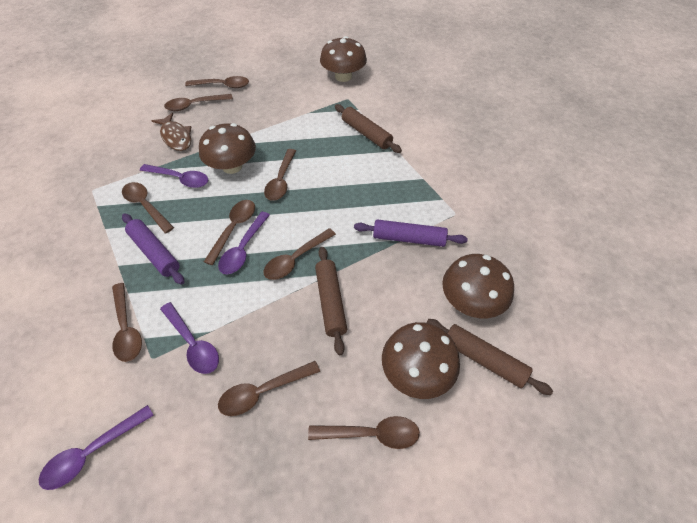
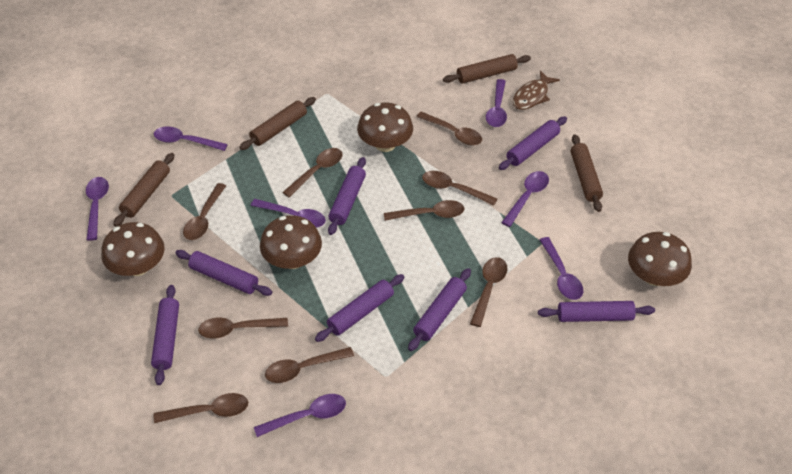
brown rolling pin: [315,247,347,355] [335,104,402,153] [426,319,553,395] = 3 -> [113,153,174,227] [239,97,316,150] [443,54,531,84] [571,134,603,212] = 4
purple rolling pin: [122,213,184,285] [354,219,468,247] = 2 -> [151,285,179,385] [175,250,272,296] [315,274,404,342] [328,157,366,235] [408,268,471,351] [499,116,567,170] [538,301,655,322] = 7
purple spoon: [39,405,154,490] [140,164,208,188] [160,302,219,374] [218,212,270,275] = 4 -> [86,177,109,241] [154,126,228,151] [251,199,326,228] [254,394,346,437] [486,79,507,127] [501,171,549,227] [540,237,583,300] = 7

